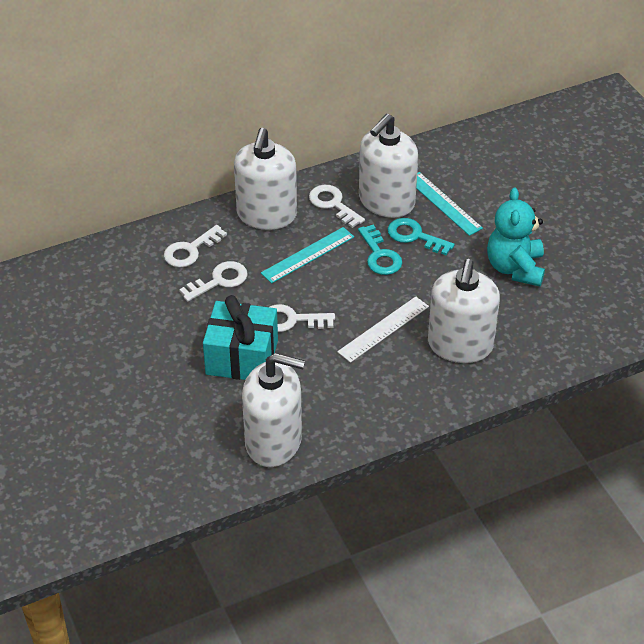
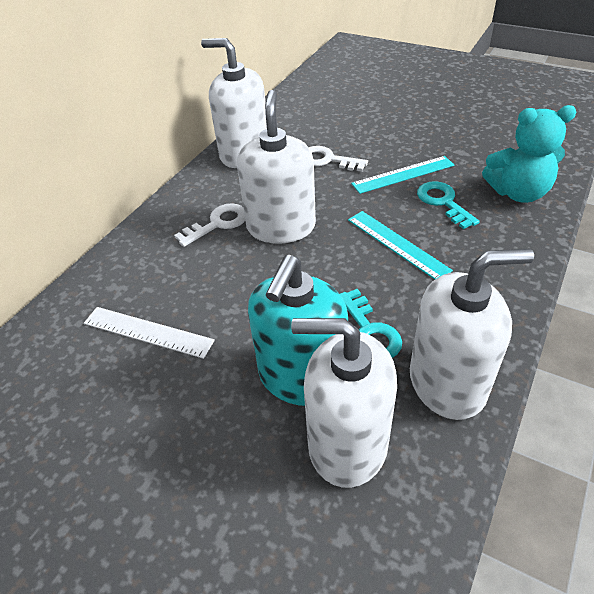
turquoise gift: [203,295,278,380] = 1 -> none = 0
turquoise soap dispenser: none = 0 -> [248,255,348,406] = 1
white key: [164,225,227,267] [179,261,248,302] [269,304,335,332] [309,185,365,228] = 4 -> [174,203,245,247] [309,146,368,171] = 2

